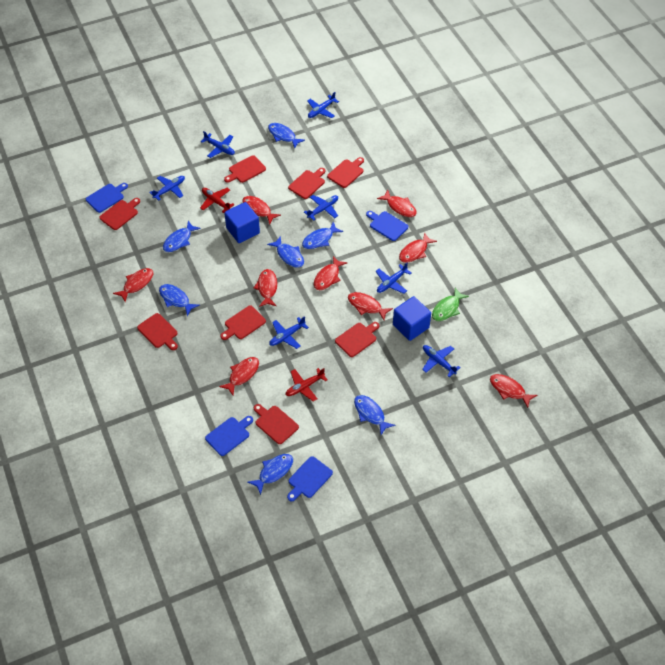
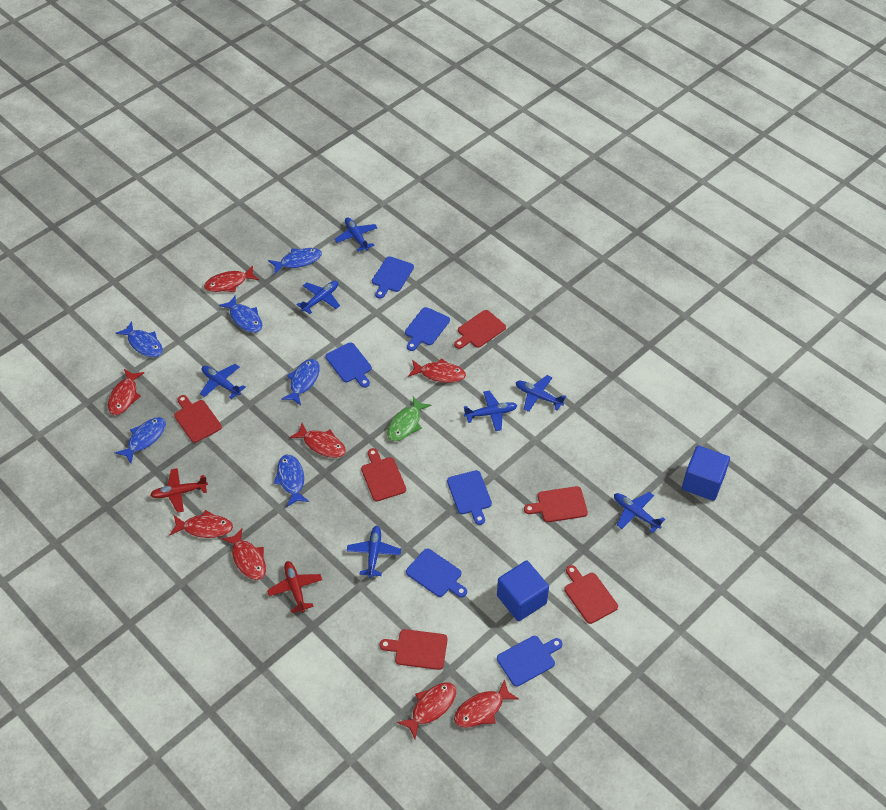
blue cutting board: [86,183,128,213] [205,416,253,456] [287,456,333,501] [366,211,408,241] = 4 -> [325,342,372,388] [372,256,414,299] [405,307,450,351] [406,548,467,597] [447,470,492,525] [497,636,563,687] = 6
blue fish: [159,284,200,316] [163,221,201,252] [248,454,293,495] [267,236,304,268] [268,123,305,148] [302,222,343,249] [354,395,395,435] = 7 -> [115,417,166,463] [116,321,163,357] [219,296,262,333] [268,248,322,275] [274,455,309,507] [281,359,320,405] = 6
red cutting board: [99,198,140,230] [137,313,178,350] [220,305,266,340] [224,155,266,183] [254,404,299,444] [288,168,325,199] [327,157,364,188] [335,322,379,357] = 8 -> [174,395,222,443] [361,448,406,501] [380,629,448,670] [454,310,506,349] [524,486,588,522] [564,565,618,624] = 6
red fish: [113,268,153,302] [219,357,259,395] [242,196,281,225] [254,269,277,307] [314,256,348,290] [348,292,393,320] [377,190,417,217] [399,232,437,263] [490,374,537,408] = 9 -> [108,369,144,415] [170,510,233,538] [204,266,259,292] [221,528,266,580] [289,423,346,458] [397,683,456,739] [408,358,466,383] [454,679,519,728] = 8

